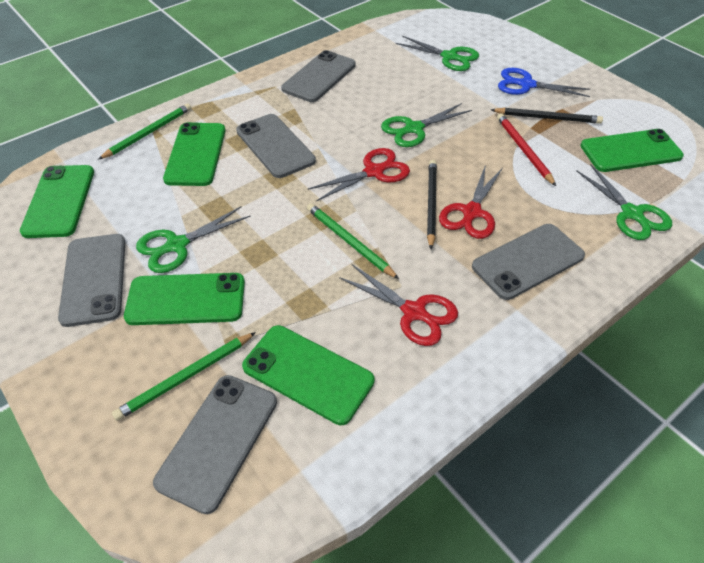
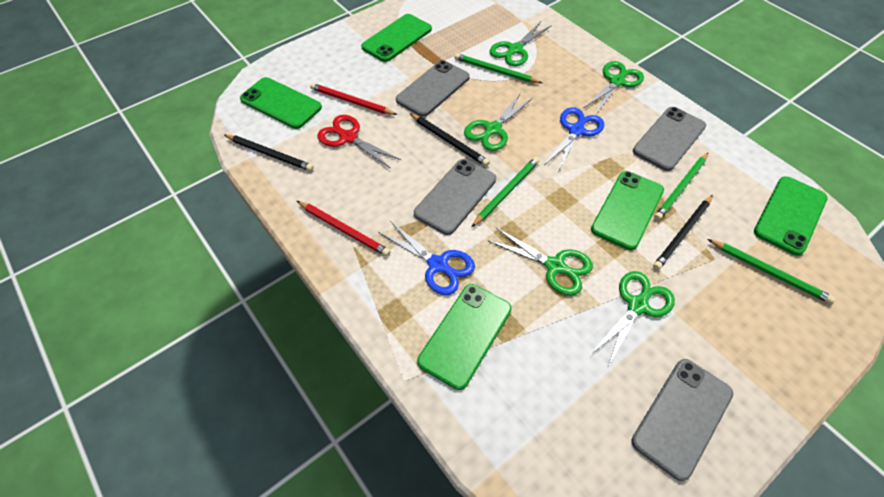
black pencil: [427,160,437,249] [491,108,603,124] = 2 -> [225,135,314,171] [409,113,490,166] [653,195,713,270] = 3
blue scissors: [498,68,590,97] = 1 -> [378,221,475,295] [544,107,604,172] = 2
green pencil: [98,103,191,160] [112,332,256,421] [307,203,399,279] = 3 -> [454,53,542,83] [472,157,539,227] [654,153,708,220] [708,239,835,304] = 4
green scissors: [136,206,251,273] [381,103,472,147] [396,36,479,71] [576,165,672,240] = 4 -> [464,93,533,151] [487,227,593,296] [490,22,552,66] [584,61,644,115] [591,271,675,366] = 5
grey phone: [58,234,125,327] [153,375,277,514] [236,114,316,178] [281,50,355,102] [472,224,585,300] = 5 -> [396,60,470,117] [414,159,496,235] [632,359,733,481] [633,107,706,171] = 4
red pencil: [497,113,556,186] = 1 -> [297,201,390,257] [310,83,397,115] = 2
red scissors: [308,148,410,201] [339,264,458,346] [439,164,503,239] = 3 -> [317,115,401,169] = 1

